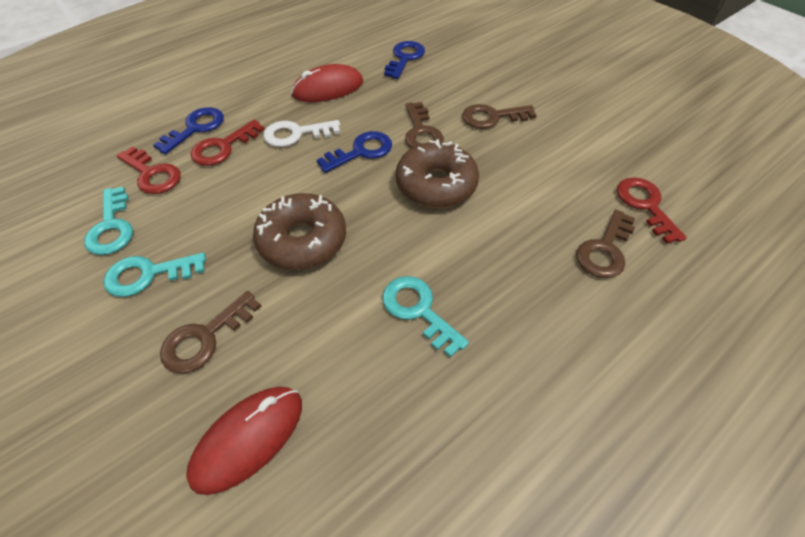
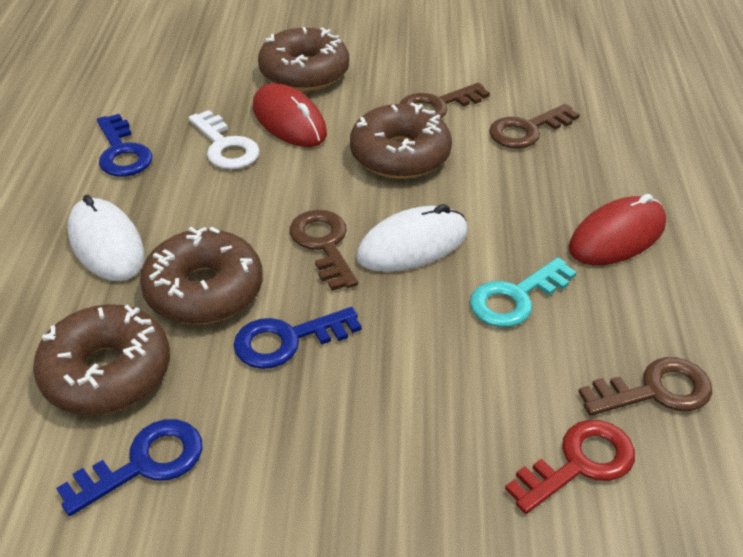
brown donut: [253,193,346,270] [396,139,479,208] = 2 -> [33,304,170,415] [140,227,263,324] [258,27,349,91] [350,103,452,179] = 4
red key: [116,146,181,194] [191,120,265,166] [617,177,687,244] = 3 -> [505,420,635,514] = 1
turquoise key: [84,187,133,255] [103,253,206,297] [382,276,469,358] = 3 -> [470,257,577,327] = 1
white mouse: none = 0 -> [67,195,144,281] [356,204,468,272] = 2

